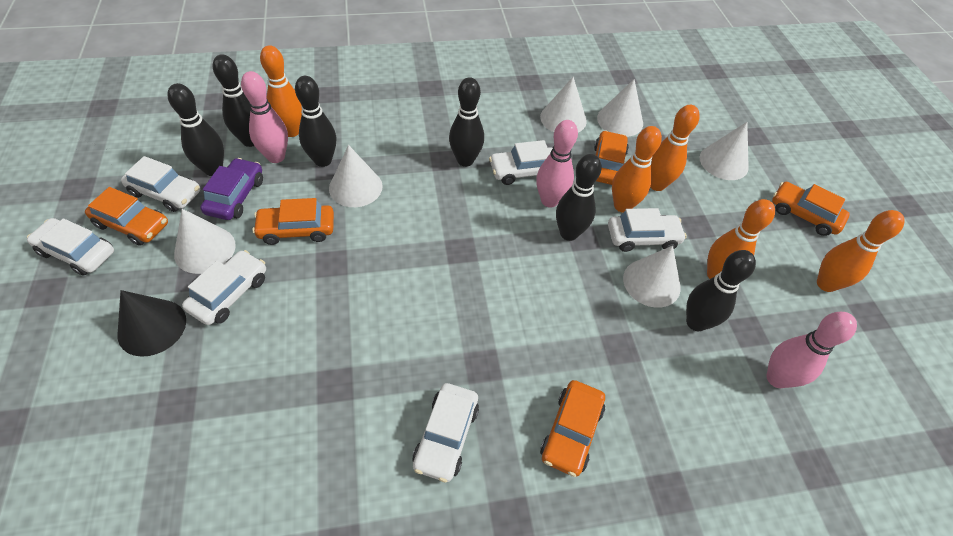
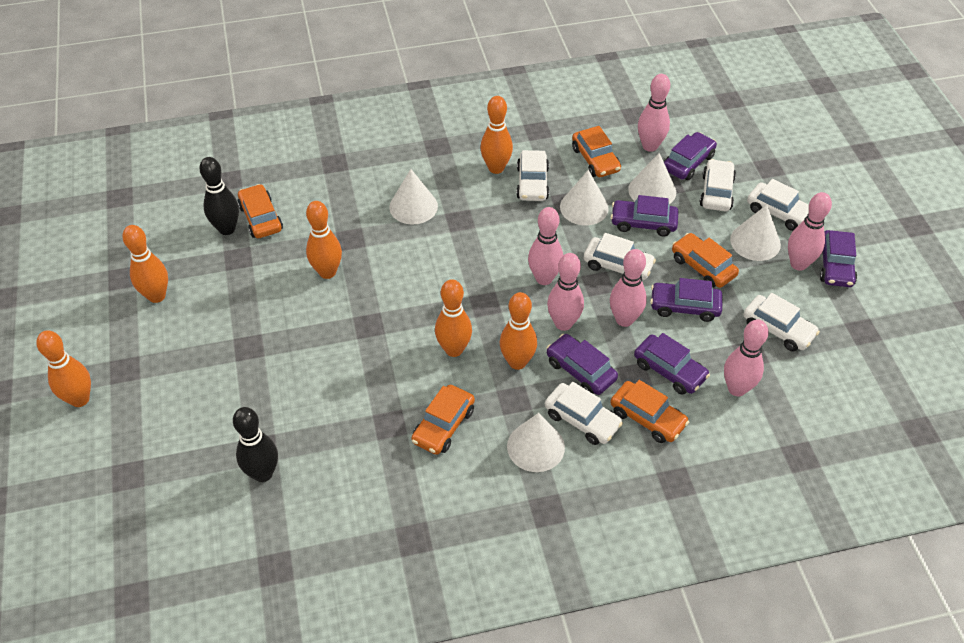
black bowling pin: [167,83,224,176] [213,54,254,147] [295,76,336,167] [449,77,484,167] [556,154,602,241] [686,250,756,331] = 6 -> [199,157,239,235] [233,407,278,482] = 2
black cone: [118,290,186,357] = 1 -> none = 0
orange bowling pin: [260,45,302,137] [612,126,662,213] [650,105,700,191] [707,199,775,279] [817,210,905,292] = 5 -> [36,330,91,407] [122,225,168,303] [306,201,342,279] [435,279,472,357] [480,96,513,174] [500,292,537,370] = 6
pink bowling pin: [241,71,288,163] [536,120,578,208] [766,312,857,388] = 3 -> [528,207,563,285] [547,253,584,331] [610,249,647,327] [638,74,670,152] [724,319,769,396] [788,192,832,271] = 6
purple car: [200,158,263,220] = 1 -> [546,334,618,395] [611,195,679,236] [634,333,710,395] [650,278,722,322] [664,132,717,180] [820,230,857,287] = 6
white cone: [174,209,236,274] [329,145,383,207] [540,77,587,133] [597,79,643,137] [623,246,681,308] [700,122,749,180] = 6 -> [389,169,438,225] [507,413,565,472] [560,170,609,225] [628,153,676,204] [730,205,781,261] = 5

